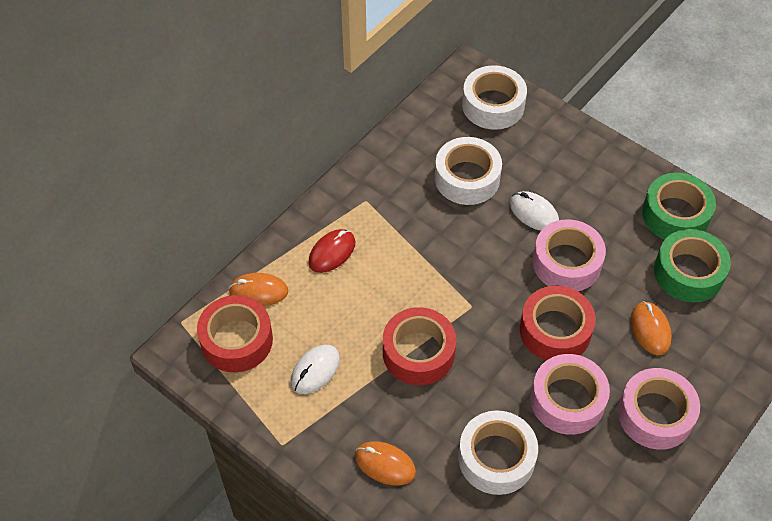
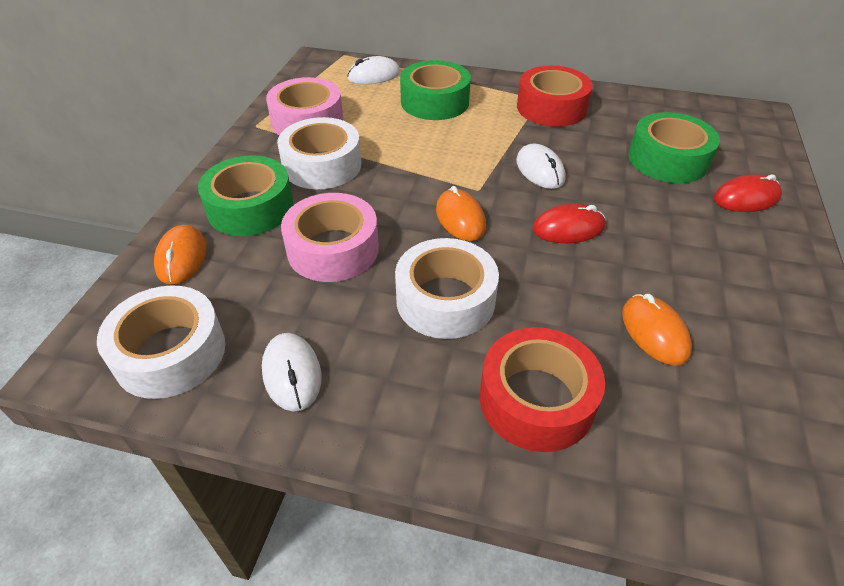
green tape: [642,173,716,240] [654,229,731,302] = 2 -> [198,155,293,236] [400,60,471,120] [628,112,720,183] = 3
pink tape: [530,354,610,435] [532,219,606,291] [618,368,700,450] = 3 -> [266,77,343,135] [281,193,379,282] = 2
red mouse: [308,229,355,273] = 1 -> [533,204,606,243] [714,174,782,212] = 2
red tape: [197,295,273,372] [383,307,456,385] [520,286,596,360] = 3 -> [480,327,605,452] [517,66,593,127] = 2
white mouse: [291,345,340,394] [510,191,559,231] = 2 -> [262,333,322,412] [347,56,400,84] [516,143,566,189] = 3

